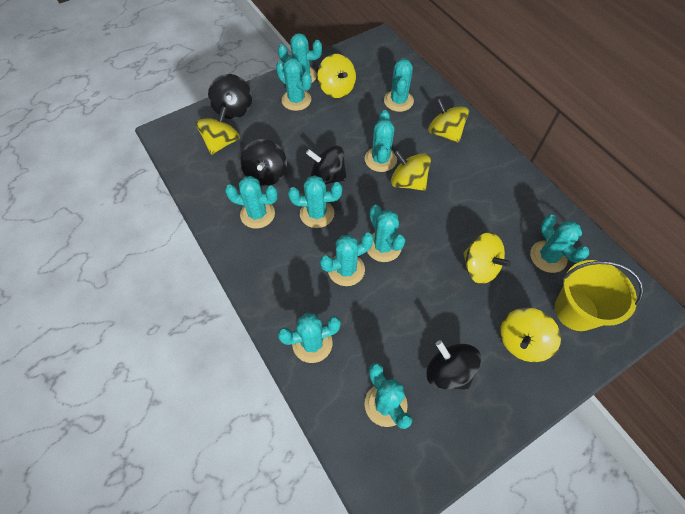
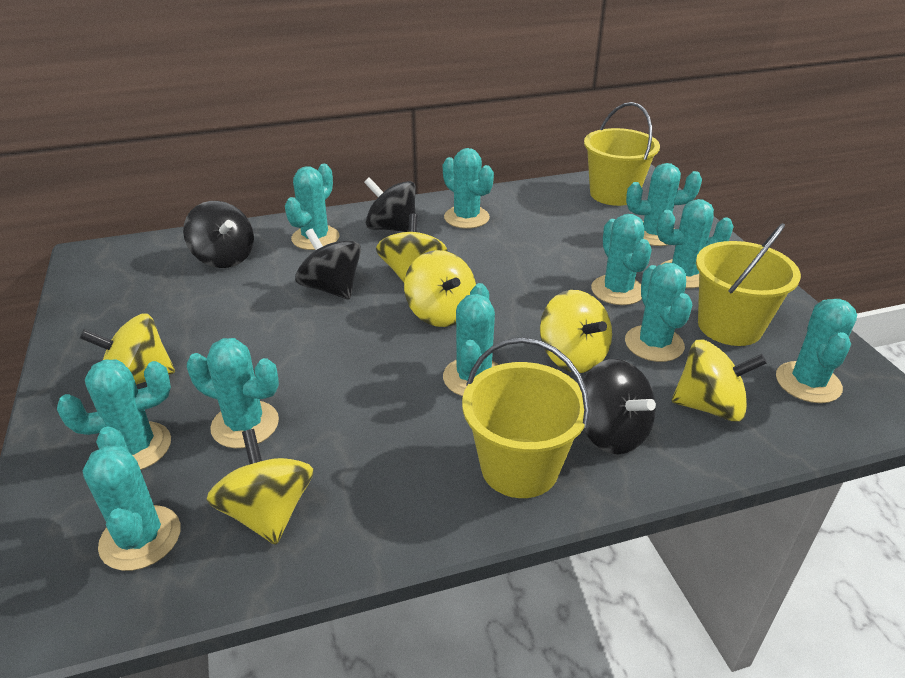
yellow bucket: [555,260,643,331] = 1 -> [462,337,590,498] [584,102,660,206] [696,223,801,346] = 3

